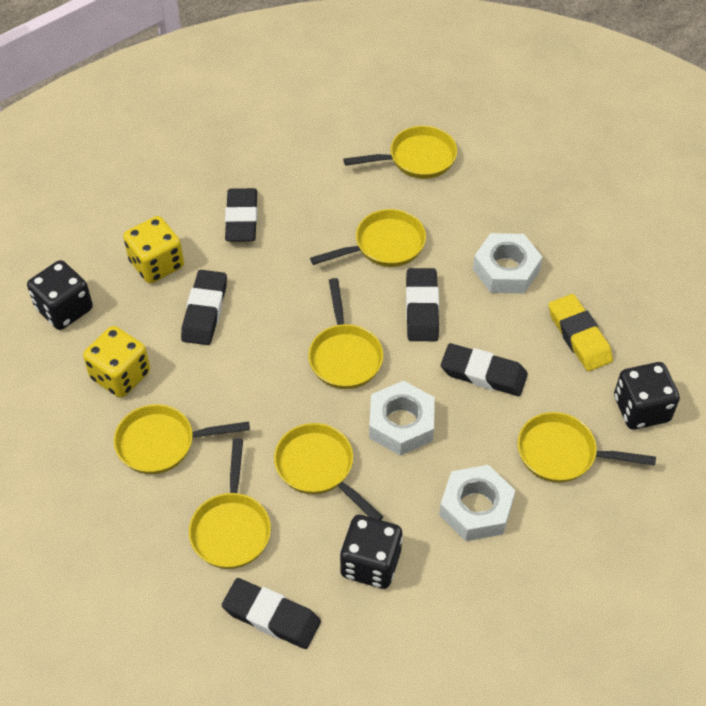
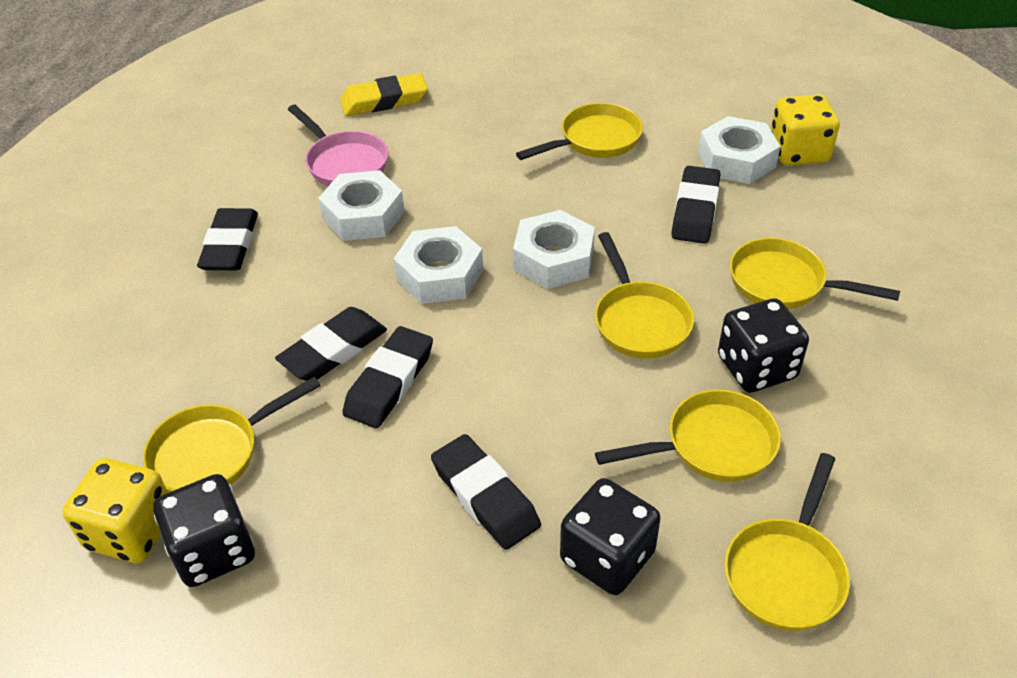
pink pan: none = 0 -> [288,105,389,186] = 1
white nut: [369,381,435,456] [439,465,515,541] [473,233,542,294] = 3 -> [318,170,405,241] [394,226,483,304] [513,210,595,289] [698,116,780,184] = 4
yellow pan: [114,404,250,474] [189,438,271,569] [274,423,383,520] [308,278,383,389] [310,209,426,267] [343,126,457,179] [518,412,656,483] = 7 -> [143,377,321,492] [516,103,643,160] [595,232,694,359] [595,390,781,482] [724,453,850,631] [730,238,900,309] = 6

